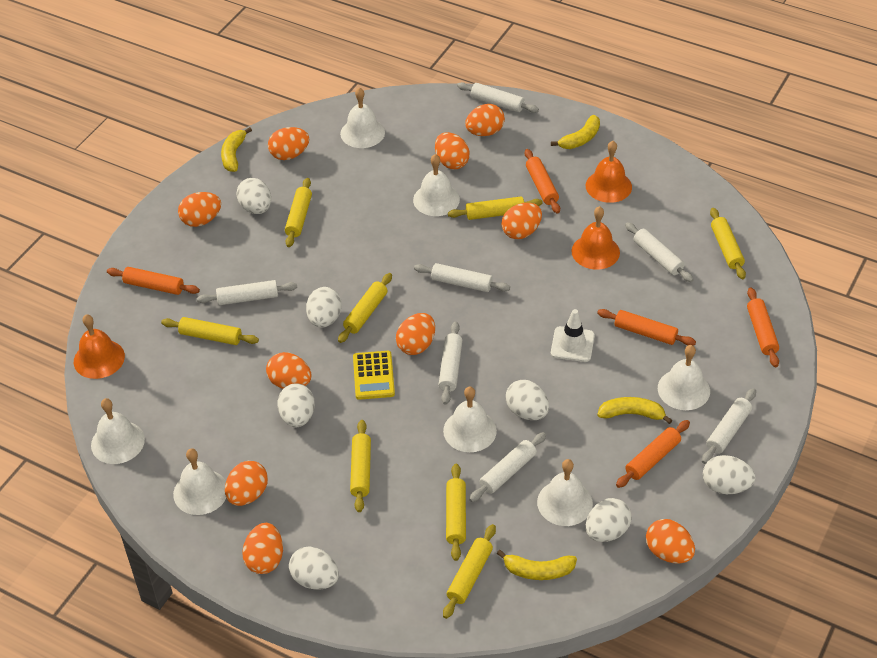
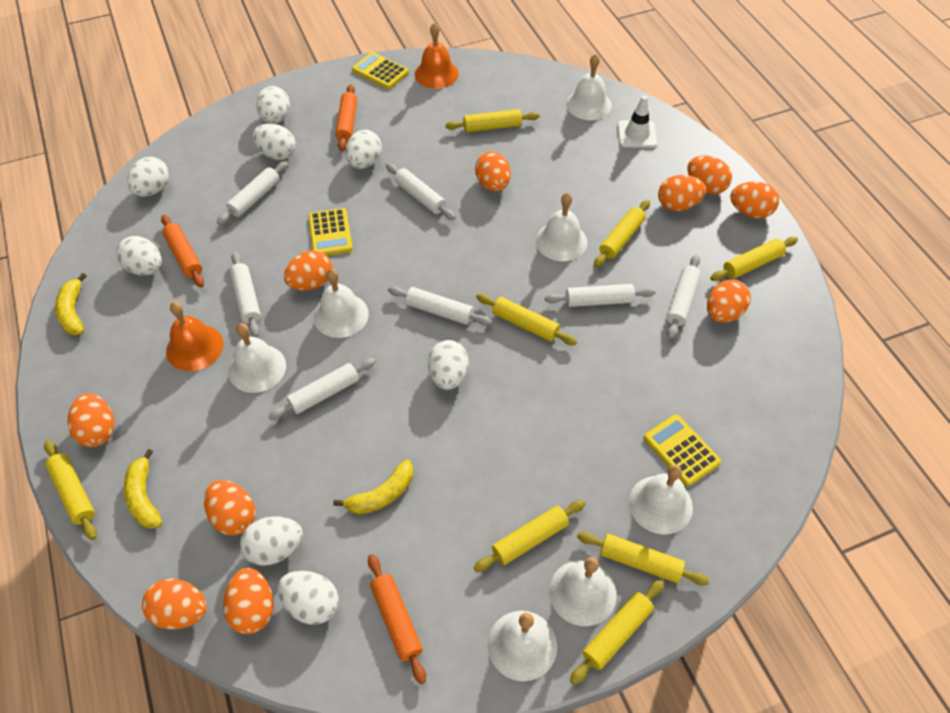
orange bell: [74,314,125,379] [571,206,620,270] [586,141,632,203] = 3 -> [166,302,224,371] [415,23,459,89] = 2
orange rolling pin: [107,267,200,295] [525,149,560,214] [597,309,696,346] [616,420,690,488] [747,287,779,367] = 5 -> [161,215,204,287] [335,84,357,151] [368,554,426,684] = 3
white egg: [236,178,271,214] [278,384,315,427] [289,546,339,590] [306,287,342,328] [506,380,549,420] [586,498,632,542] [703,455,756,494] = 7 -> [116,236,162,276] [127,157,169,197] [240,516,303,566] [253,124,296,160] [256,86,290,124] [277,571,339,625] [345,130,382,169] [428,340,469,390] = 8
yellow banana: [221,127,252,172] [497,550,577,580] [551,115,600,149] [597,397,672,424] = 4 -> [55,273,87,336] [124,449,162,529] [333,459,413,514] = 3
yellow calculator: [353,351,395,400] = 1 -> [308,208,353,256] [352,52,409,89] [644,414,721,486] = 3

